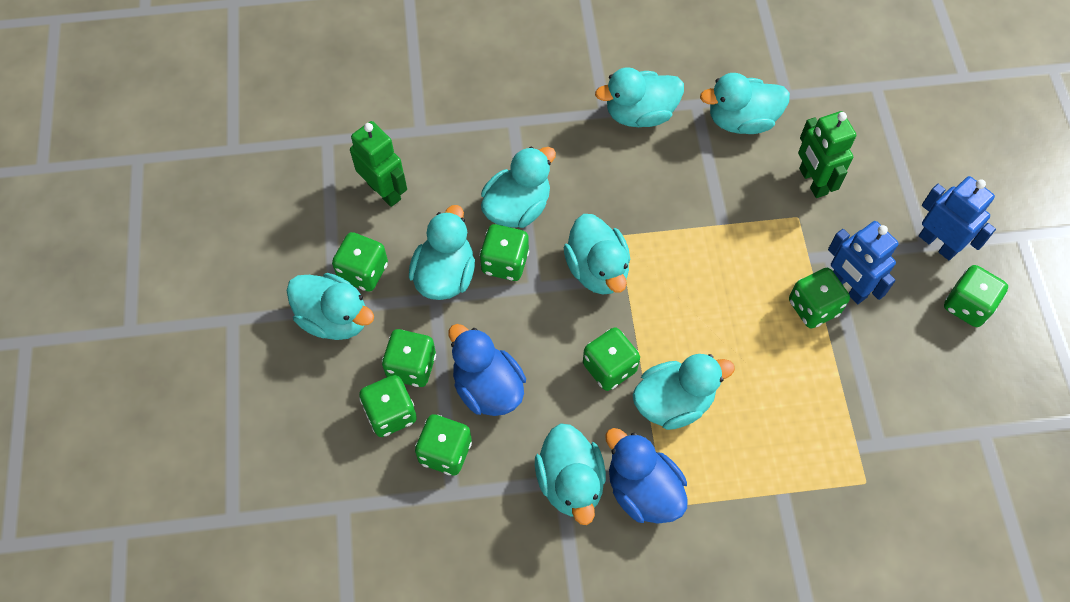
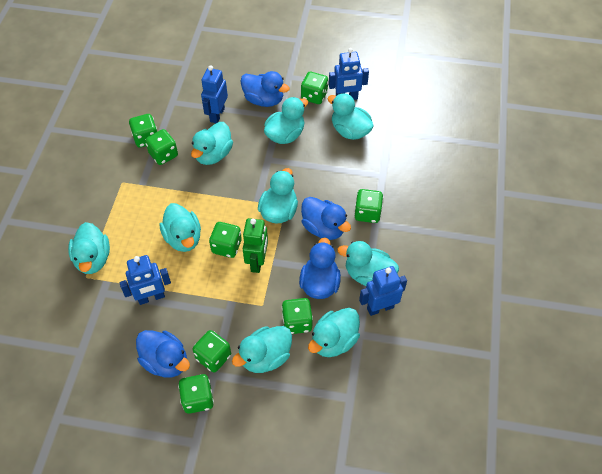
blue duck: [448,324,526,416] [605,428,688,524] = 2 -> [136,330,190,378] [240,71,290,107] [299,238,341,299] [301,197,351,240] = 4
blue robot: [828,221,899,304] [919,176,996,261] = 2 -> [120,255,171,305] [201,65,228,123] [329,48,369,100] [359,266,407,316] = 4
green robot: [350,121,407,207] [798,111,856,198] = 2 -> [243,218,268,273] = 1
turquoise duck: [286,273,374,340] [409,205,475,300] [481,147,556,228] [535,423,606,525] [563,214,630,295] [595,67,684,127] [633,354,735,430] [700,73,790,134] = 8 -> [68,222,110,274] [160,203,201,252] [191,122,233,165] [232,326,292,373] [258,168,298,224] [264,97,308,144] [308,308,360,357] [327,93,374,140] [338,241,399,286] = 9

